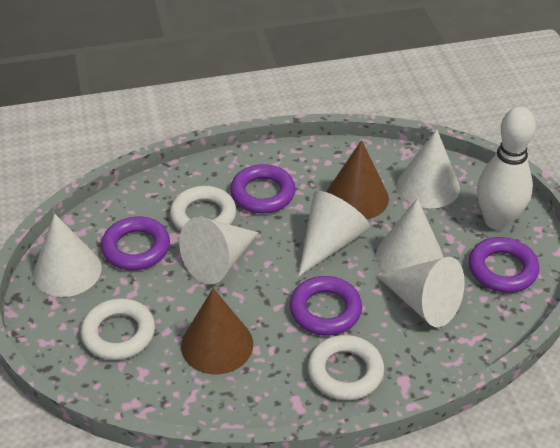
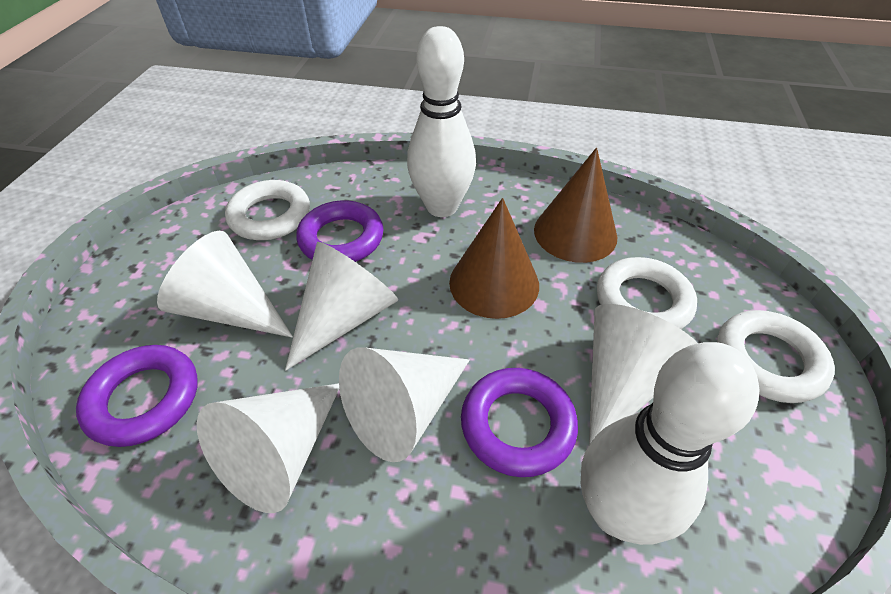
purple ring: [101,217,170,270] [230,164,295,213] [290,276,362,336] [469,237,539,293] = 4 -> [76,345,198,447] [296,200,384,262] [461,368,578,477] = 3
white bowling pin: [477,107,536,230] = 1 -> [407,26,476,217] [581,342,760,545] = 2
white cone: [33,214,102,297] [179,217,259,284] [299,191,370,276] [376,198,443,273] [377,257,465,327] [397,129,460,208] = 6 -> [157,231,293,338] [197,383,339,513] [285,242,398,371] [339,347,470,462] [589,304,698,445] = 5

